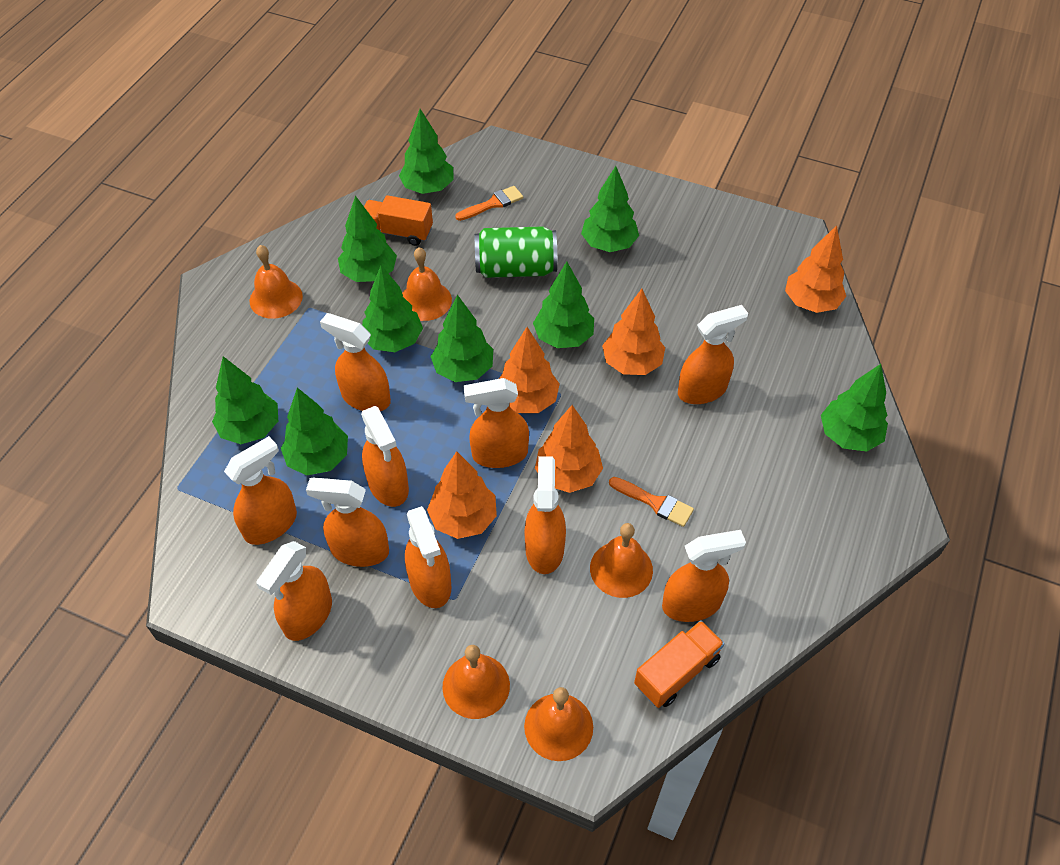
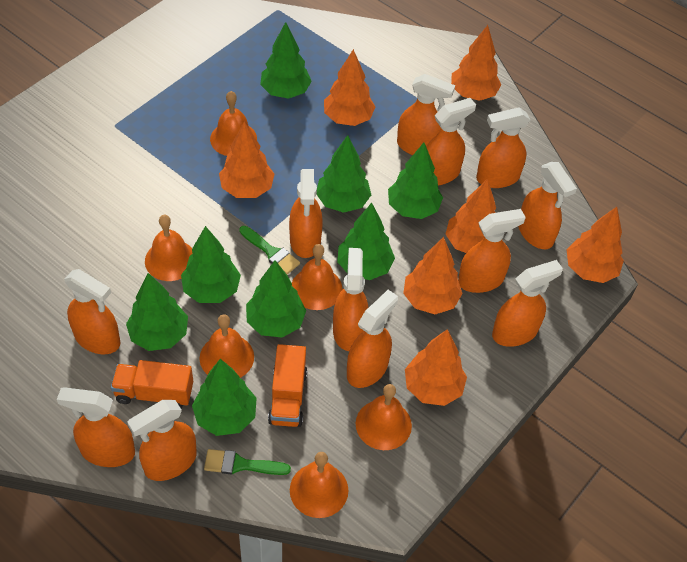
green brush: none = 0 -> [204,449,291,475] [239,226,300,275] = 2
green can: [475,226,557,278] = 1 -> none = 0
green tree: [212,356,278,444] [281,388,348,475] [338,196,397,282] [362,265,423,352] [399,109,454,194] [431,295,493,382] [533,262,594,348] [581,166,639,252] [821,364,888,452] = 9 -> [126,273,188,351] [181,226,241,303] [192,359,257,436] [246,260,306,338] [260,22,312,99] [316,135,371,213] [337,203,395,280] [388,143,443,219] = 8
orange bell: [249,245,303,319] [402,247,452,321] [442,645,510,719] [524,687,593,761] [590,523,653,598] = 5 -> [145,215,193,281] [200,314,254,378] [210,91,257,156] [290,452,348,518] [292,244,343,310] [356,384,412,450] = 6
orange brush: [455,186,523,221] [609,477,694,527] = 2 -> none = 0
orange spray bottle: [224,436,297,545] [256,541,332,641] [306,477,389,567] [320,313,391,411] [361,406,409,507] [405,506,451,608] [464,378,529,468] [524,456,566,574] [662,530,746,622] [678,305,748,404] = 10 -> [57,387,135,467] [64,269,121,354] [128,400,197,481] [289,169,323,258] [333,248,368,351] [347,290,398,388] [397,74,455,155] [426,98,476,186] [458,209,526,293] [476,107,530,188] [492,260,563,347] [518,162,577,249] = 12
orange tree: [427,451,497,539] [499,327,560,413] [535,405,603,493] [602,289,665,375] [785,225,846,313] = 5 -> [219,121,274,198] [324,49,375,126] [403,237,463,314] [405,329,467,406] [446,179,496,253] [451,25,501,101] [567,207,624,283] = 7

